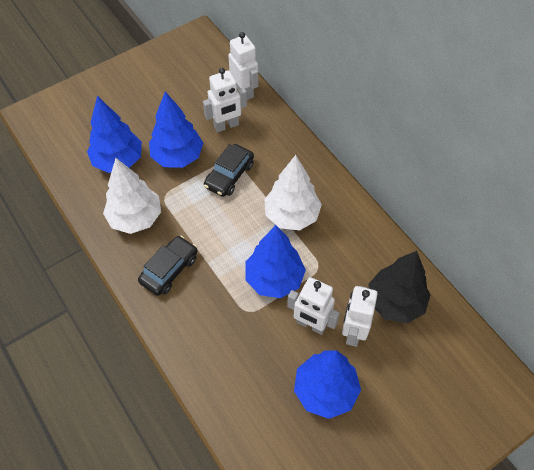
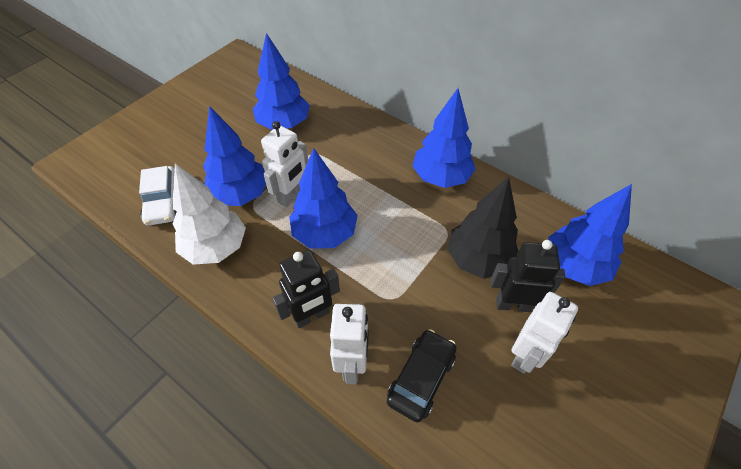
black car: [138,236,198,296] [204,144,254,197] = 2 -> [387,329,457,422] = 1
black robot: none = 0 -> [272,250,340,328] [490,240,566,312] = 2
blue tree: [87,96,142,173] [149,92,203,168] [246,225,306,298] [294,350,361,419] = 4 -> [203,106,266,206] [253,33,310,130] [289,148,358,249] [412,88,476,188] [548,184,632,286] = 5
white car: none = 0 -> [139,166,177,226] = 1
white robot: [203,68,247,132] [228,32,258,100] [287,277,340,335] [342,286,378,347] = 4 -> [261,121,308,207] [330,303,369,384] [511,292,578,373] = 3
white tree: [103,158,161,234] [264,155,322,230] = 2 -> [173,163,246,265] = 1

